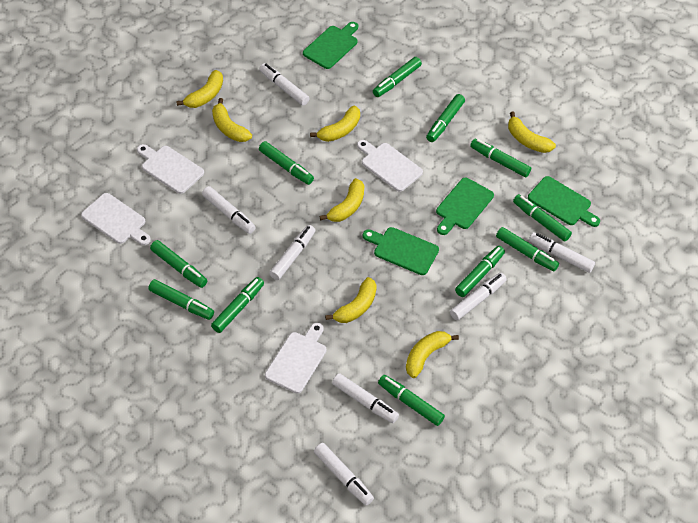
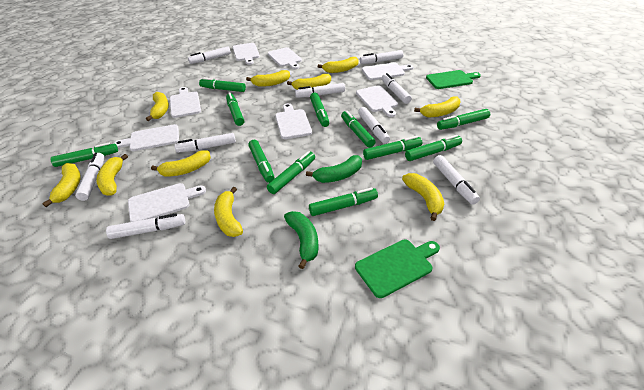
green banana: none = 0 -> [284,211,318,269] [306,155,362,183] = 2
green cutting board: [303,22,358,69] [363,227,439,275] [436,178,494,235] [528,176,600,227] = 4 -> [355,239,440,298] [426,70,481,89] = 2
white cutting board: [81,193,151,245] [137,144,204,194] [265,323,326,393] [357,140,423,192] = 4 -> [114,124,179,151] [128,183,206,222] [170,87,201,118] [233,43,260,65] [268,47,302,69] [275,103,312,139] [356,85,398,117] [362,62,413,80] = 8
white marker: [202,186,256,234] [260,63,310,106] [269,225,315,280] [314,443,374,506] [332,373,399,423] [450,273,507,320] [529,232,595,273] = 7 -> [75,153,105,201] [106,214,185,239] [175,133,236,153] [188,46,231,64] [295,83,345,98] [358,107,390,144] [360,50,403,64] [382,73,412,104] [433,155,480,205] = 9
yellow banana: [176,70,223,108] [212,98,252,142] [310,106,360,142] [319,178,364,222] [325,277,377,323] [406,331,459,378] [508,111,556,153] = 7 -> [42,163,81,207] [96,154,128,196] [146,92,169,121] [151,150,211,177] [214,187,243,237] [246,70,290,87] [287,74,331,90] [318,57,359,73] [402,173,444,221] [414,97,461,117] = 10

